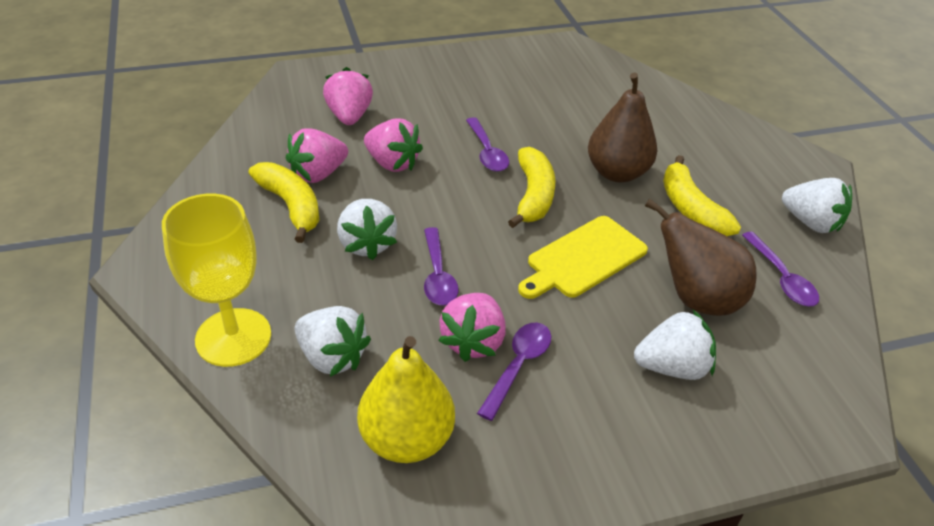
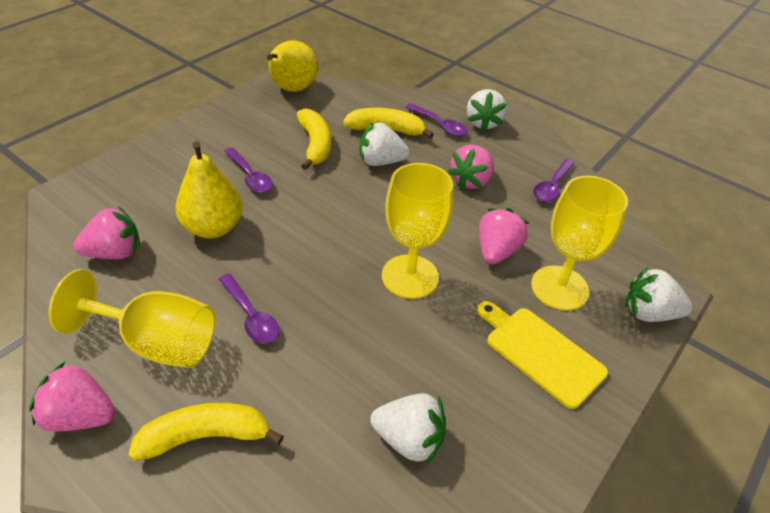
brown pear: [588,72,657,182] [645,198,757,316] = 2 -> none = 0
yellow goblet: [162,194,271,367] = 1 -> [49,269,215,368] [382,163,453,299] [531,176,628,310] = 3
yellow pear: [357,336,455,463] = 1 -> [176,141,243,239] [267,40,318,92] = 2

